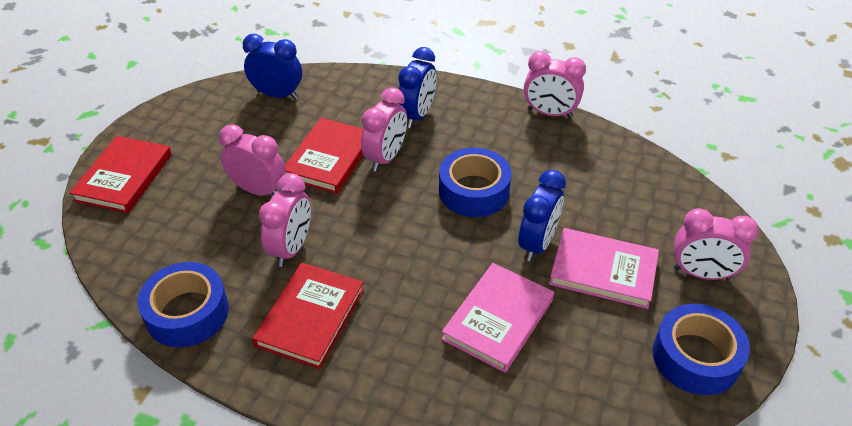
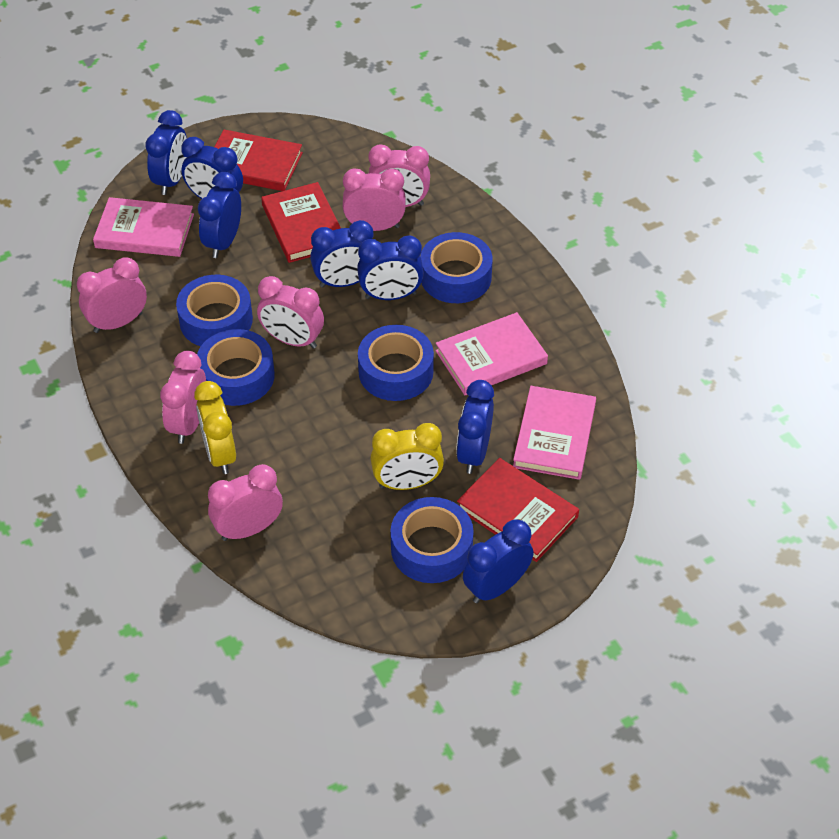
blue clock: [243,34,302,99] [397,47,436,128] [518,170,566,261] = 3 -> [145,110,187,195] [181,137,243,199] [198,172,241,258] [310,220,374,288] [357,235,424,300] [456,380,494,474] [463,519,534,603] = 7
blue tape: [137,262,229,347] [439,148,512,217] [653,304,750,395] = 3 -> [176,275,253,346] [197,329,275,406] [358,325,434,401] [391,497,474,583] [421,232,493,303] = 5
pink book: [442,263,554,373] [549,228,659,309] = 2 -> [93,197,194,257] [435,312,548,395] [513,386,596,480] = 3
pink clock: [219,124,285,196] [259,173,311,267] [361,87,407,172] [524,51,586,118] [674,208,759,280] = 5 -> [77,257,147,333] [160,351,206,444] [208,464,283,541] [257,276,324,349] [343,168,406,231] [368,144,430,207] = 6
yellow clock: none = 0 -> [194,381,236,474] [370,423,444,490] = 2

